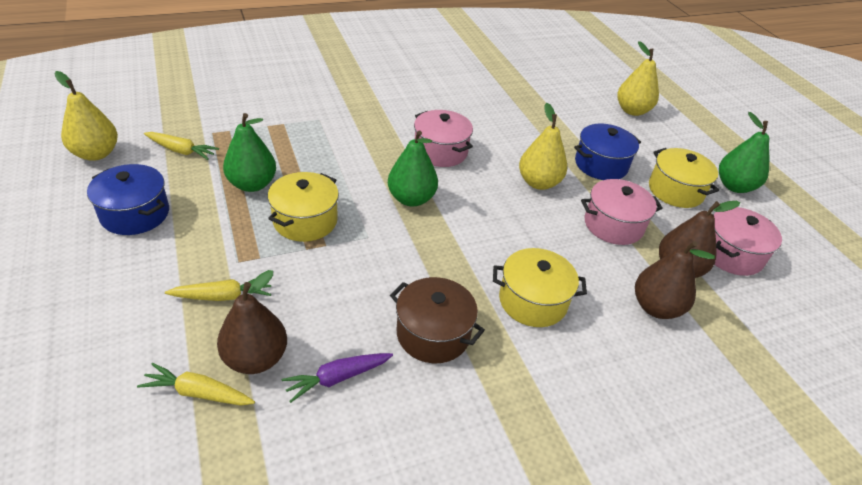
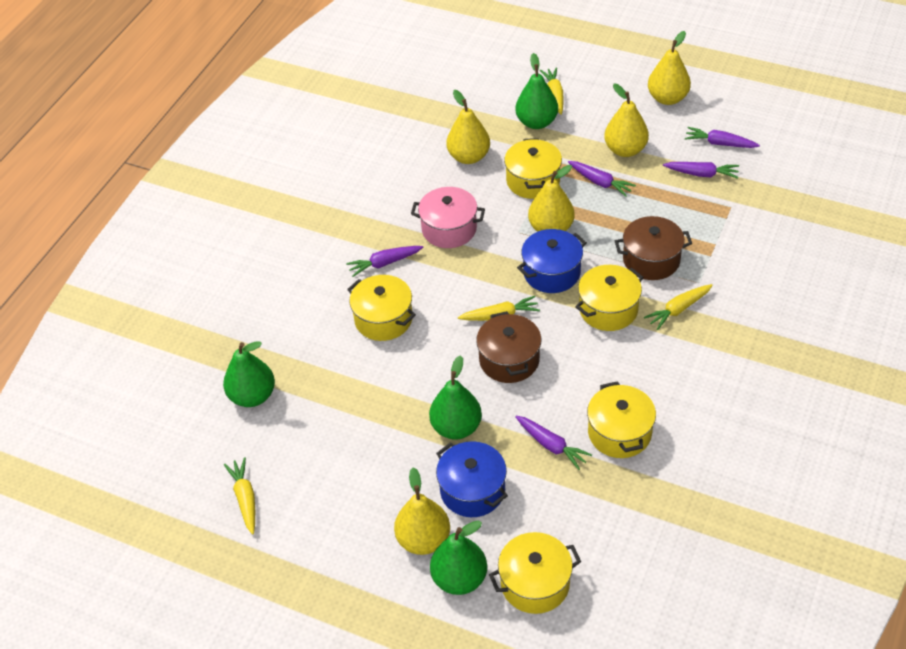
brown pear: [217,270,287,374] [635,241,715,319] [659,201,740,278] = 3 -> none = 0
brown pot: [390,277,485,363] = 1 -> [476,311,541,383] [615,216,692,280] = 2
green pear: [223,113,276,192] [388,130,438,207] [719,112,769,193] = 3 -> [223,342,275,407] [429,355,482,439] [430,521,487,595] [515,53,558,129] = 4
pink pot: [414,110,473,167] [581,179,663,245] [714,207,782,276] = 3 -> [411,187,485,248] = 1
purple carrot: [282,353,393,403] = 1 -> [346,246,423,277] [515,416,592,470] [568,161,636,197] [663,162,739,179] [685,127,760,148] = 5
yellow carrot: [137,363,255,405] [144,132,219,160] [165,279,271,301] = 3 -> [224,457,255,535] [458,296,540,321] [540,68,564,115] [644,284,713,330] = 4
yellow pear: [55,71,118,161] [519,103,567,190] [617,41,659,116] = 3 -> [394,467,450,555] [447,90,490,164] [528,165,575,232] [604,84,649,157] [648,31,691,105] = 5
yellow pot: [268,172,339,242] [493,248,587,327] [649,148,719,208] = 3 -> [347,275,416,341] [489,532,581,614] [504,138,562,199] [575,265,644,331] [587,381,656,458] = 5

